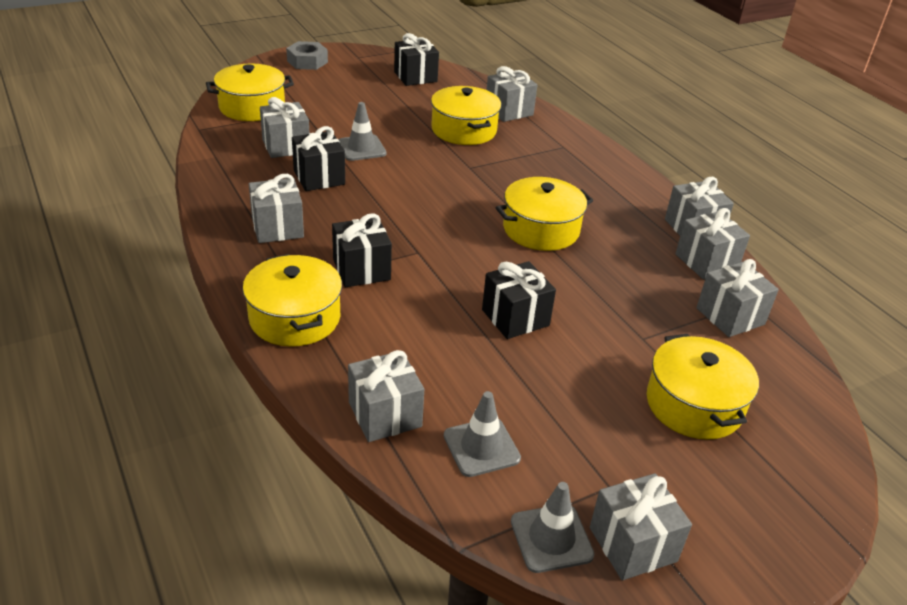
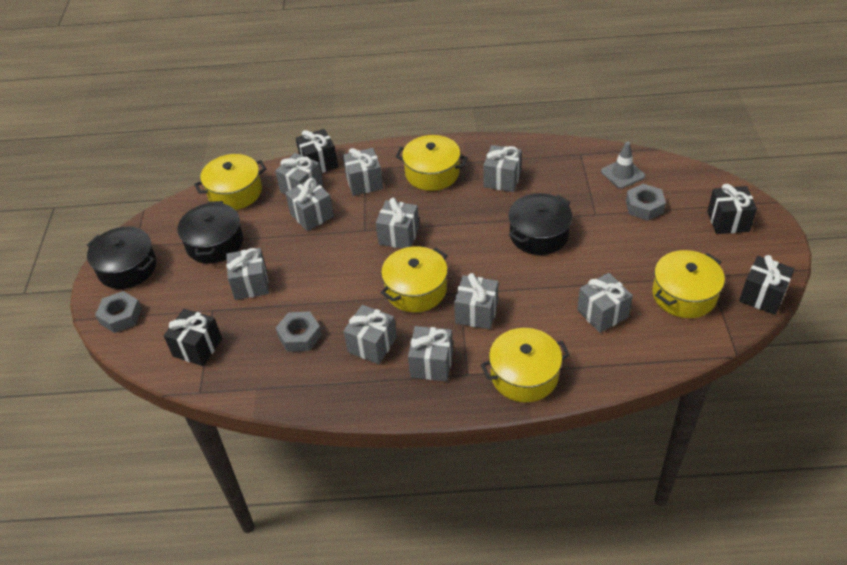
black pot: none = 0 -> [87,227,156,289] [177,201,243,264] [509,193,572,255] = 3
grey gift: [249,174,304,243] [260,97,309,158] [348,350,424,442] [487,66,537,122] [590,473,692,580] [665,177,734,235] [676,208,750,280] [696,259,779,337] = 8 -> [226,248,269,300] [275,153,323,195] [285,178,334,231] [343,148,383,196] [343,305,397,364] [376,198,419,249] [408,326,453,381] [454,273,498,329] [483,145,522,192] [577,273,633,333] = 10
grey nut: [286,41,328,70] = 1 -> [95,291,142,333] [276,311,322,352] [626,184,666,221] = 3
grey traffic cone: [338,102,387,161] [444,391,521,477] [511,482,595,573] = 3 -> [601,142,645,189] = 1

